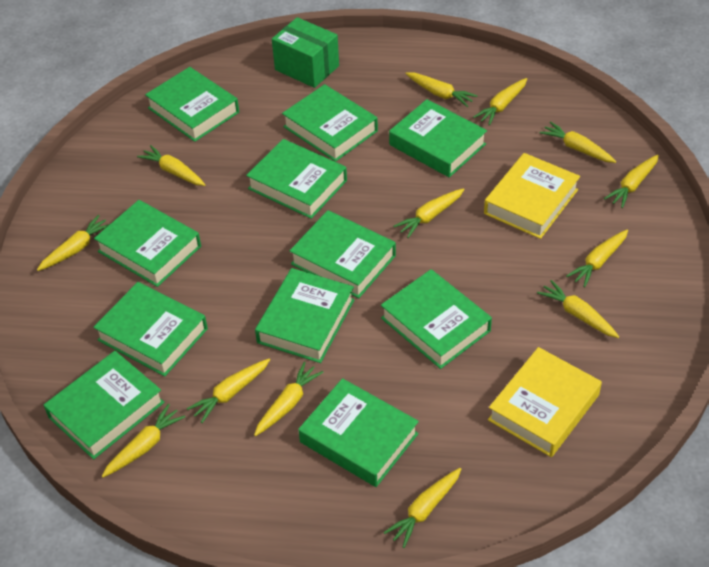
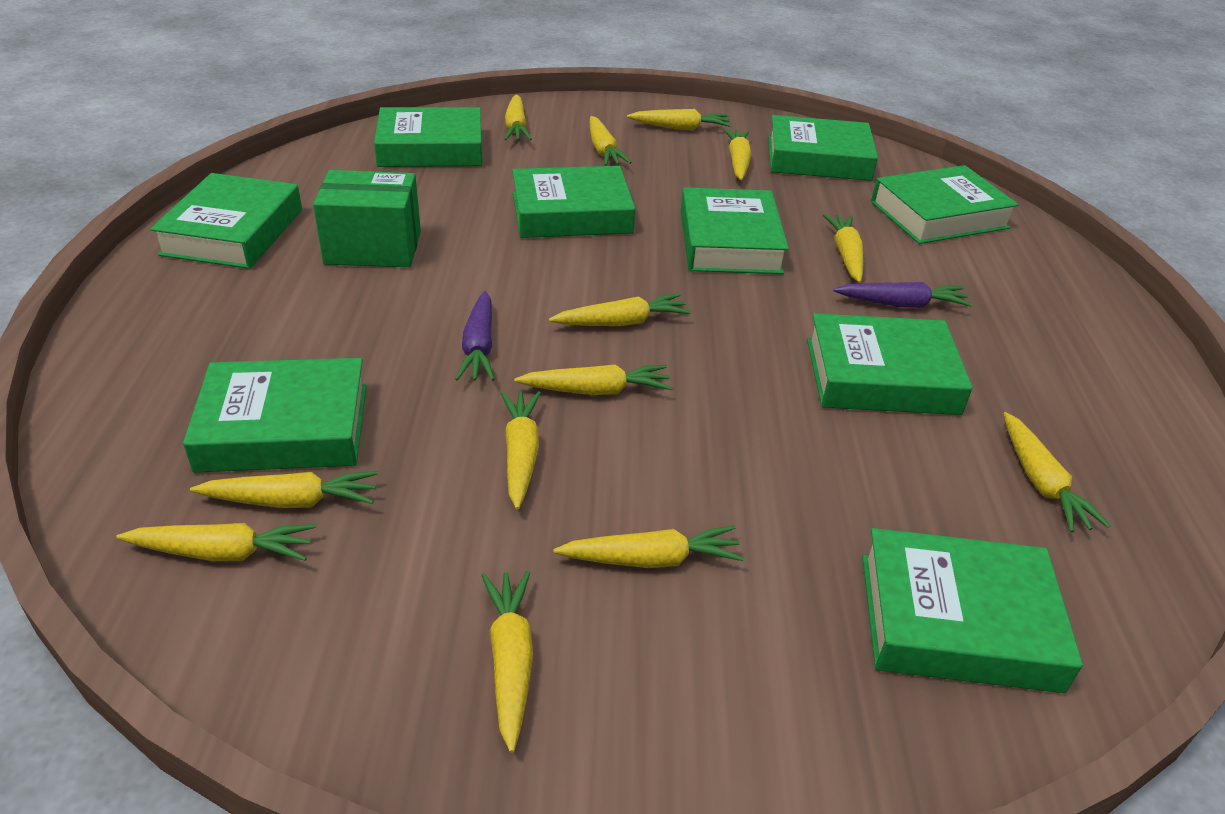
green book: [43,351,164,459] [93,282,208,377] [94,200,201,287] [145,67,239,142] [246,139,347,219] [255,268,355,363] [282,84,378,162] [290,210,396,298] [298,378,419,487] [381,269,492,369] [389,99,487,177] = 11 -> [150,173,302,269] [183,358,367,473] [374,107,482,167] [512,166,635,238] [680,187,789,274] [768,115,878,181] [807,313,973,415] [862,528,1083,693] [871,165,1018,244] = 9
purple carrot: none = 0 -> [455,291,495,381] [833,282,972,308] = 2
yellow book: [484,153,580,239] [488,347,602,457] = 2 -> none = 0

